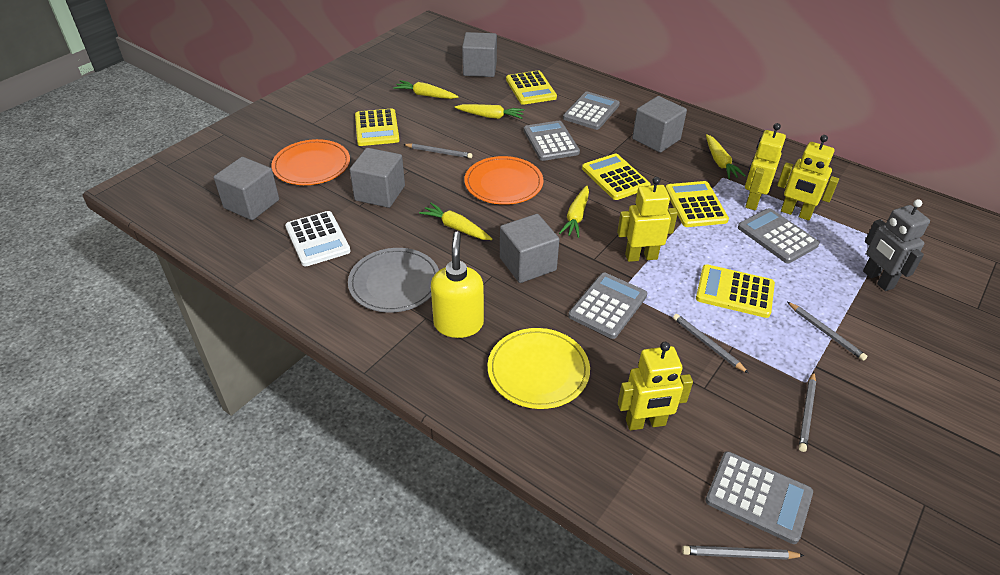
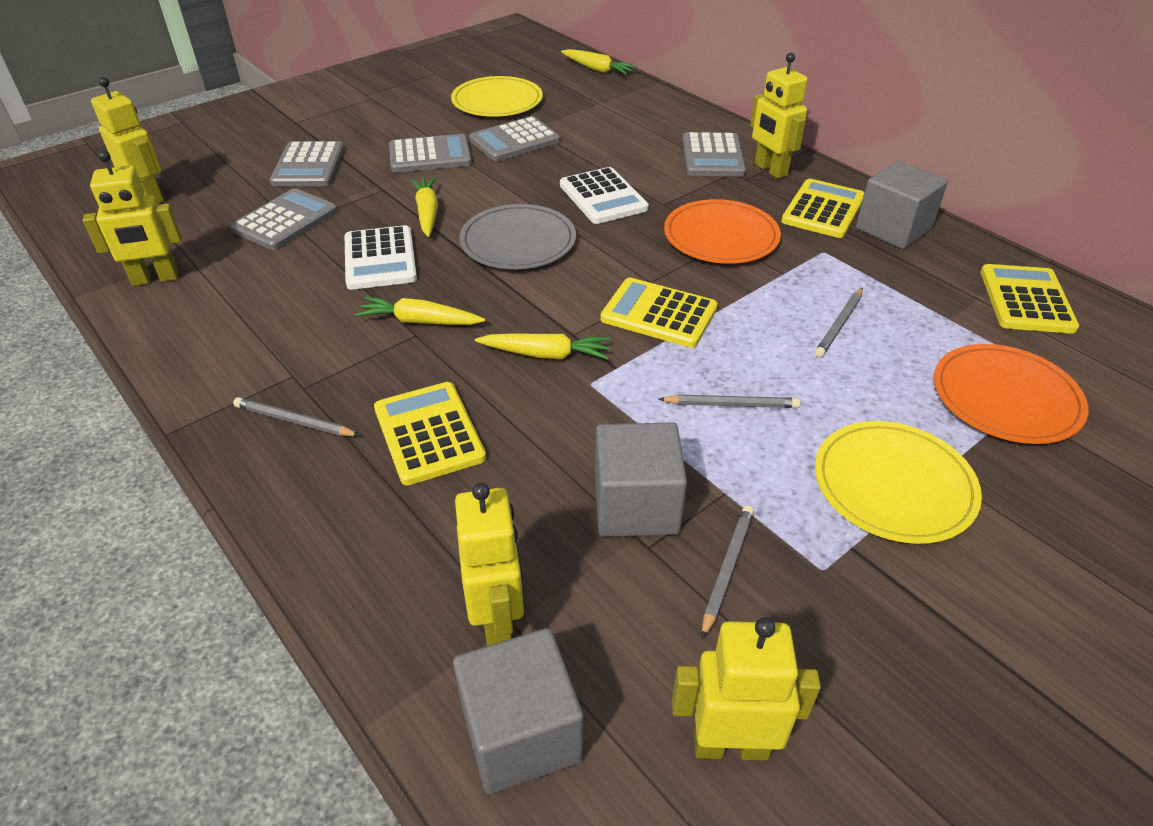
grey cube: [214,157,279,220] [350,148,405,208] [462,32,497,77] [500,214,559,283] [632,96,687,153] = 5 -> [453,628,584,794] [595,422,687,537] [856,161,948,249] = 3
grey pencil: [403,143,472,159] [673,314,749,374] [682,545,805,560] [788,302,867,361] [799,372,816,452] = 5 -> [233,397,360,436] [659,395,800,408] [702,505,754,639] [815,288,863,357] = 4
grey robot: [863,199,930,291] = 1 -> none = 0
white calculator: [285,211,351,267] = 1 -> [345,225,417,290] [560,167,649,224] = 2
yellow calculator: [355,109,400,146] [506,71,557,105] [582,153,651,200] [666,181,729,227] [696,264,775,318] = 5 -> [374,382,486,485] [600,278,718,348] [781,179,864,238] [981,264,1079,334] = 4
yellow carrot: [393,80,459,99] [419,203,492,240] [455,104,525,119] [559,185,589,238] [706,134,746,179] = 5 -> [355,297,485,325] [410,177,438,237] [475,333,610,360] [561,49,637,75] = 4
yellow plate: [488,328,590,409] = 1 -> [451,76,543,117] [815,421,982,544] = 2
yellow robot: [617,177,678,262] [618,342,693,430] [745,123,786,210] [777,135,839,221] = 4 -> [83,150,182,286] [91,77,164,204] [455,483,524,646] [672,617,821,760] [750,53,808,179] = 5
yellow soap dispenser: [431,232,484,338] = 1 -> none = 0

